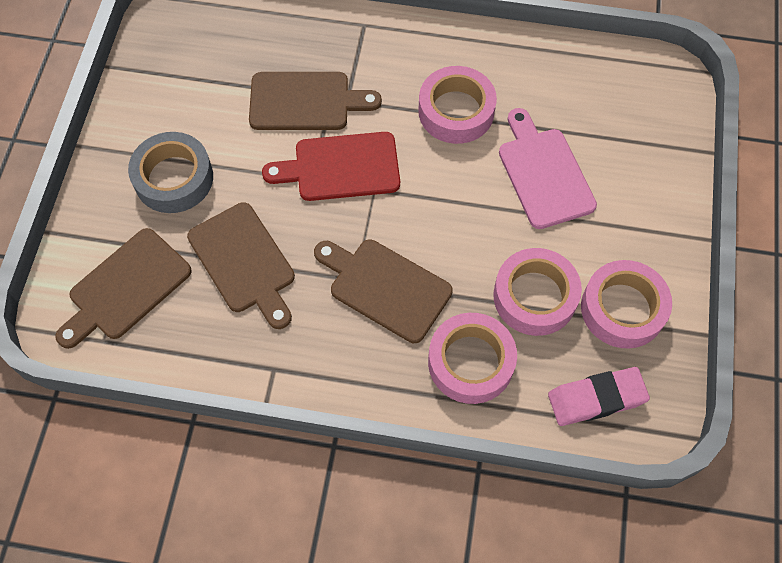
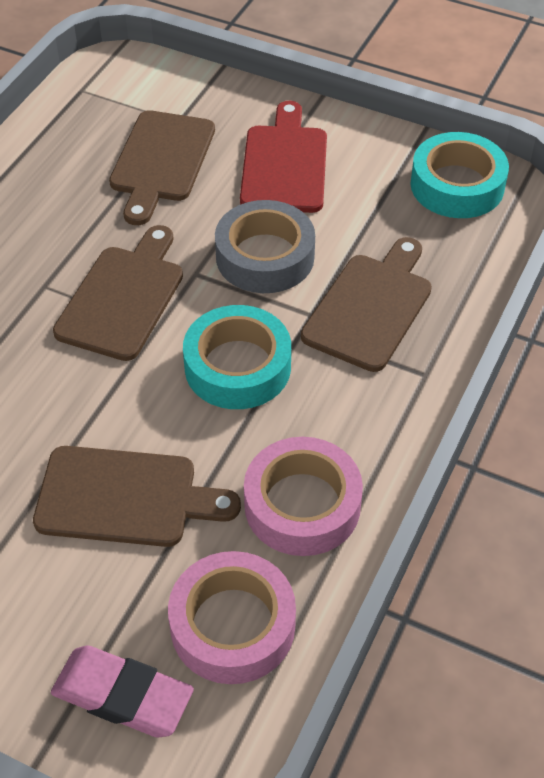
pink cutting board: [499,108,597,229] = 1 -> none = 0
pink tape: [418,66,497,144] [428,313,517,404] [493,248,582,336] [581,260,672,349] = 4 -> [168,551,296,684] [244,437,363,556] = 2
turquoise tape: none = 0 -> [183,305,291,409] [410,132,509,218] = 2

